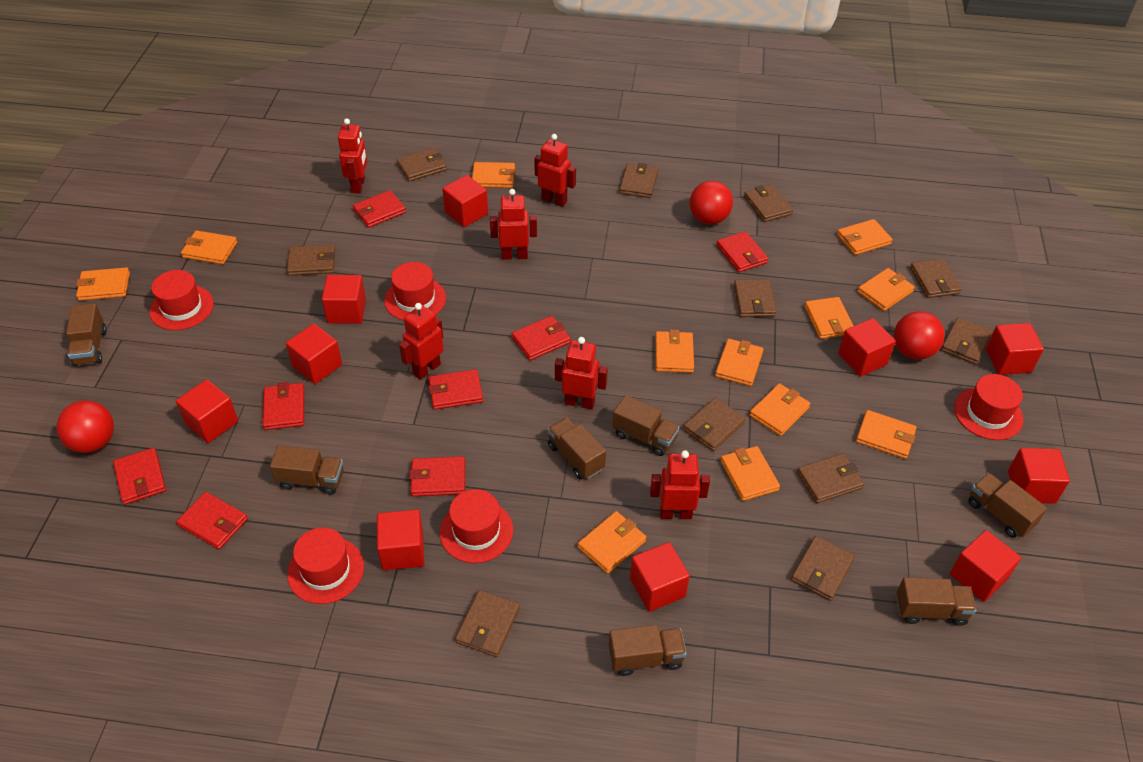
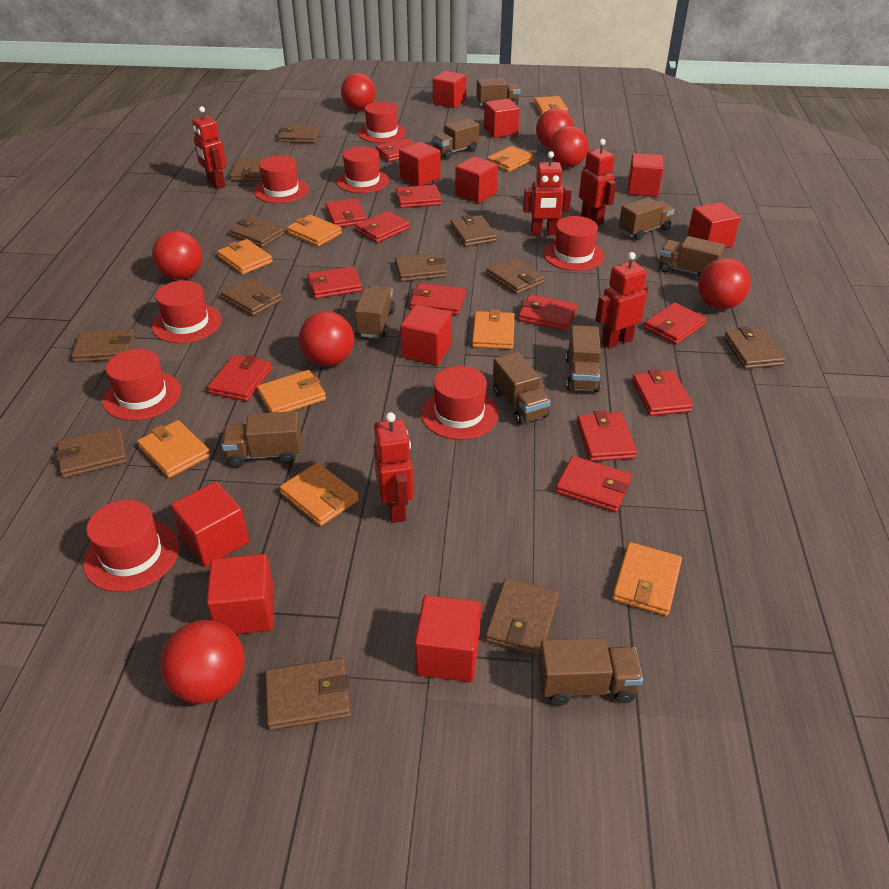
brown truck: [66,303,107,366] [270,445,344,495] [548,417,606,479] [609,625,687,676] [612,395,680,456] [897,577,976,626] [968,473,1047,538] = 7 -> [222,411,301,467] [355,285,395,338] [432,118,479,159] [476,78,521,107] [493,352,551,425] [538,638,643,706] [566,325,601,392] [619,197,674,240] [659,236,725,279] = 9
brown wallet: [287,245,335,276] [397,148,447,182] [455,590,520,657] [619,163,658,198] [683,397,746,451] [734,279,776,317] [744,185,793,222] [791,536,855,601] [797,453,864,503] [910,258,961,298] [941,317,993,365] = 11 -> [55,427,127,478] [71,329,135,362] [221,277,282,316] [229,216,285,248] [230,158,265,182] [265,658,351,731] [278,125,320,143] [395,253,447,282] [450,215,497,247] [485,578,559,656] [486,257,545,294] [724,327,786,369] = 12
orange wallet: [76,267,130,301] [181,231,237,264] [472,162,515,188] [578,511,646,574] [655,329,694,373] [715,339,764,386] [720,446,780,501] [749,383,810,436] [805,297,854,339] [837,219,893,255] [856,410,917,459] [857,268,915,311] = 12 -> [137,420,210,478] [217,239,273,274] [257,370,326,413] [280,462,359,526] [287,215,342,247] [472,309,515,349] [487,146,534,172] [534,96,568,115] [612,542,682,616] = 9
red ball: [56,400,114,453] [689,181,733,224] [894,311,945,360] = 3 -> [152,231,202,280] [160,620,245,704] [299,311,354,366] [341,73,376,111] [536,108,574,148] [549,126,589,168] [698,258,751,309] = 7
red hat: [149,270,214,330] [287,527,364,604] [384,262,446,321] [439,489,513,563] [954,374,1023,440] = 5 -> [83,500,179,592] [103,349,181,421] [152,280,221,343] [254,155,309,203] [336,146,389,193] [358,101,406,143] [421,366,499,440] [543,216,605,271] = 8
red robot: [338,119,368,193] [399,303,444,380] [490,189,537,260] [534,134,576,207] [555,337,608,409] [650,450,710,519] = 6 -> [192,106,227,189] [374,412,414,523] [523,151,572,236] [579,139,616,225] [596,252,648,348] = 5
red wallet: [113,448,166,505] [176,492,248,549] [263,382,304,430] [353,190,406,228] [409,456,465,497] [428,369,483,410] [512,316,571,360] [716,231,768,272] = 8 -> [207,355,272,401] [307,266,362,299] [325,198,367,227] [355,211,410,243] [375,138,415,162] [396,185,441,208] [410,283,466,315] [518,294,577,331] [555,456,632,512] [577,410,637,462] [632,369,693,416] [644,302,707,345] = 12

